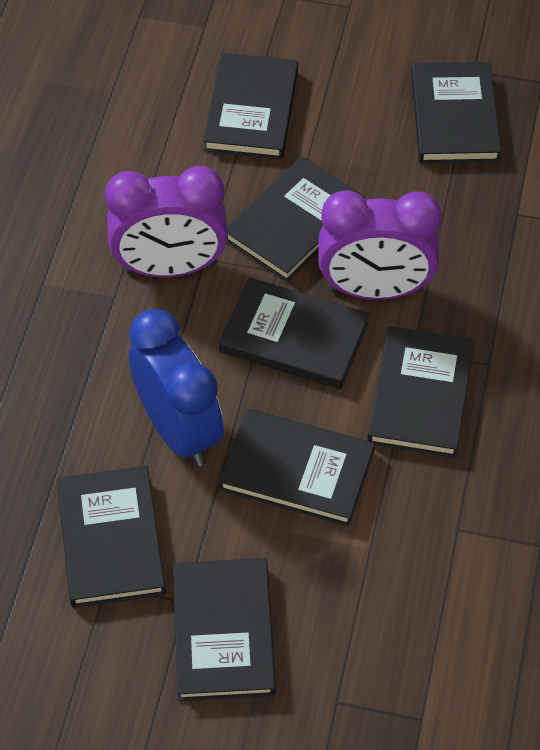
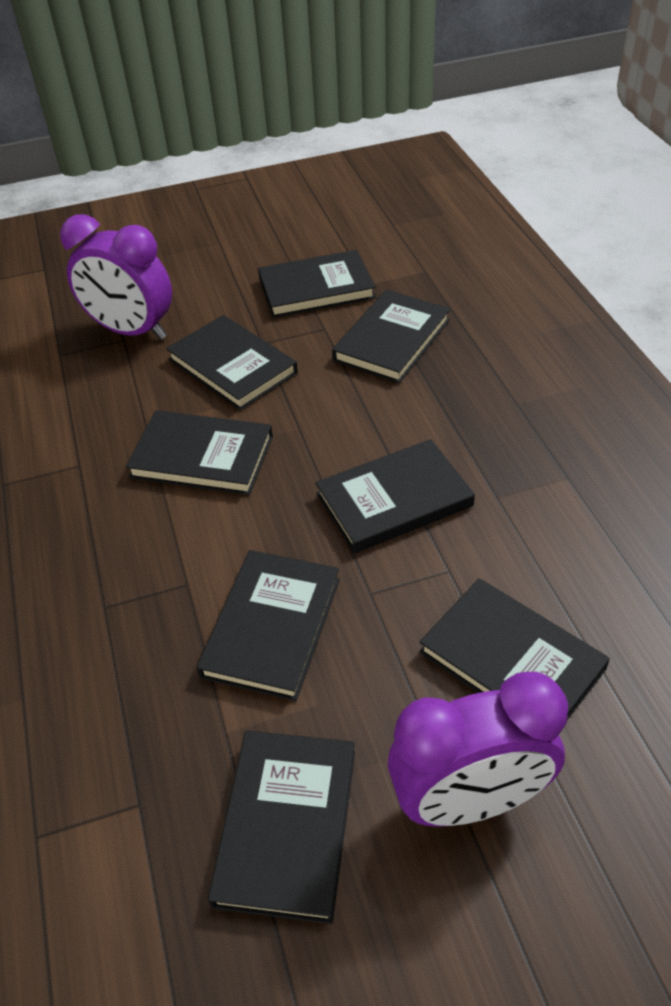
blue clock: [129,309,224,466] = 1 -> none = 0

